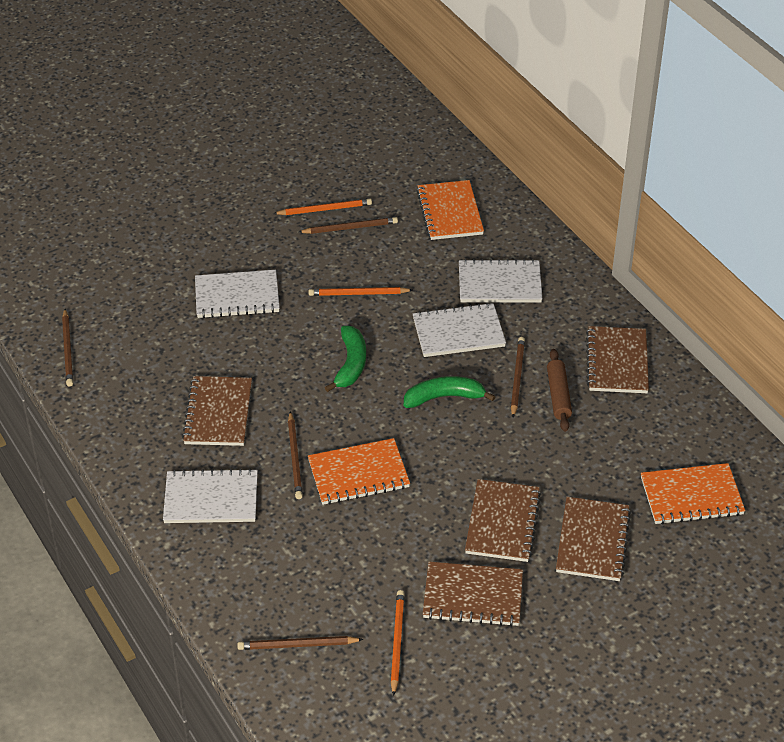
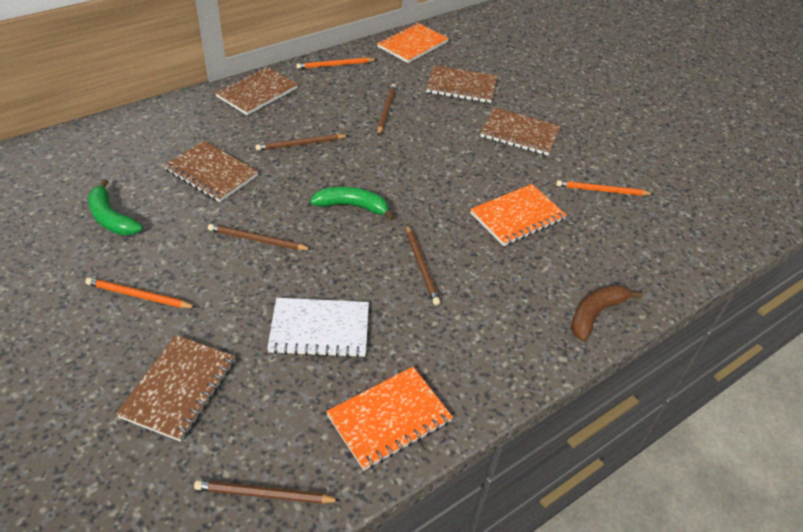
brown banana: none = 0 -> [571,285,643,342] = 1
brown rolling pin: [547,349,572,432] = 1 -> none = 0
white notebook: [163,468,258,523] [195,270,280,318] [413,302,506,357] [459,259,542,302] = 4 -> [267,298,369,358] = 1

